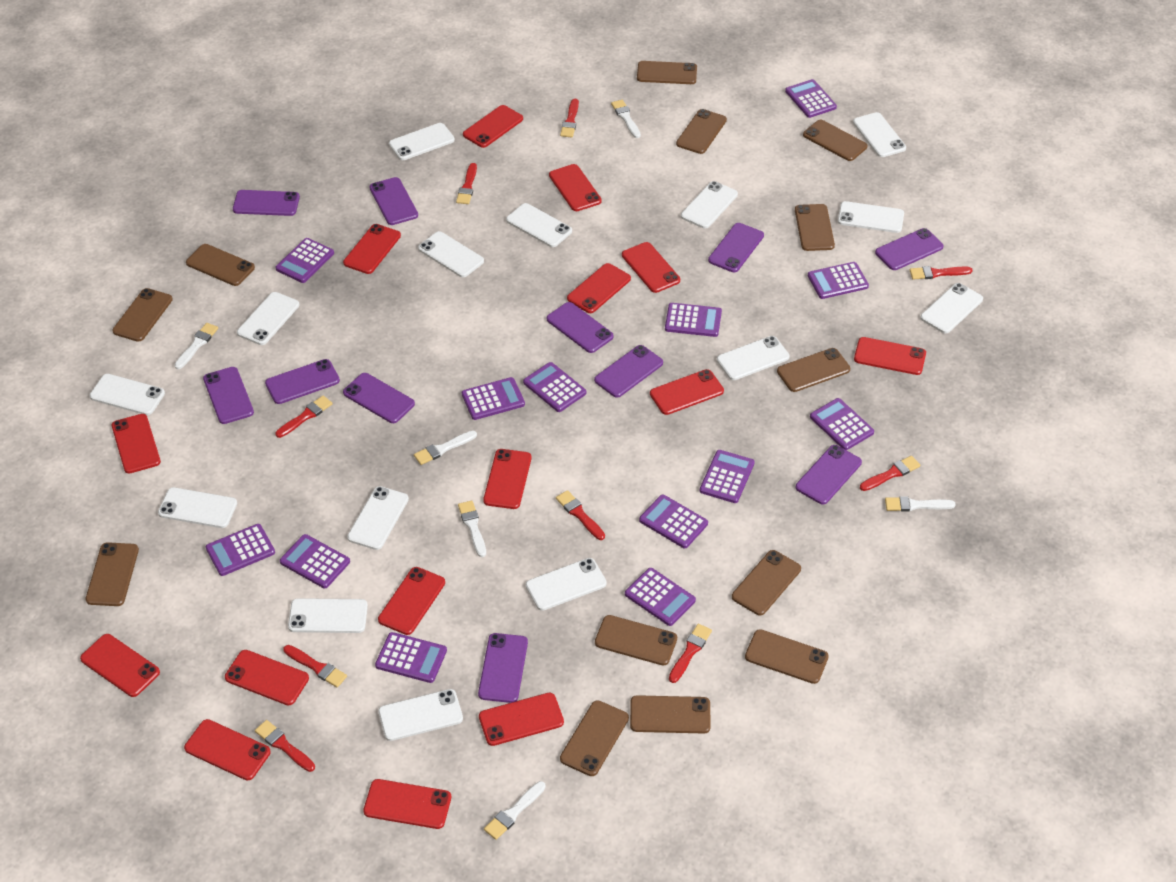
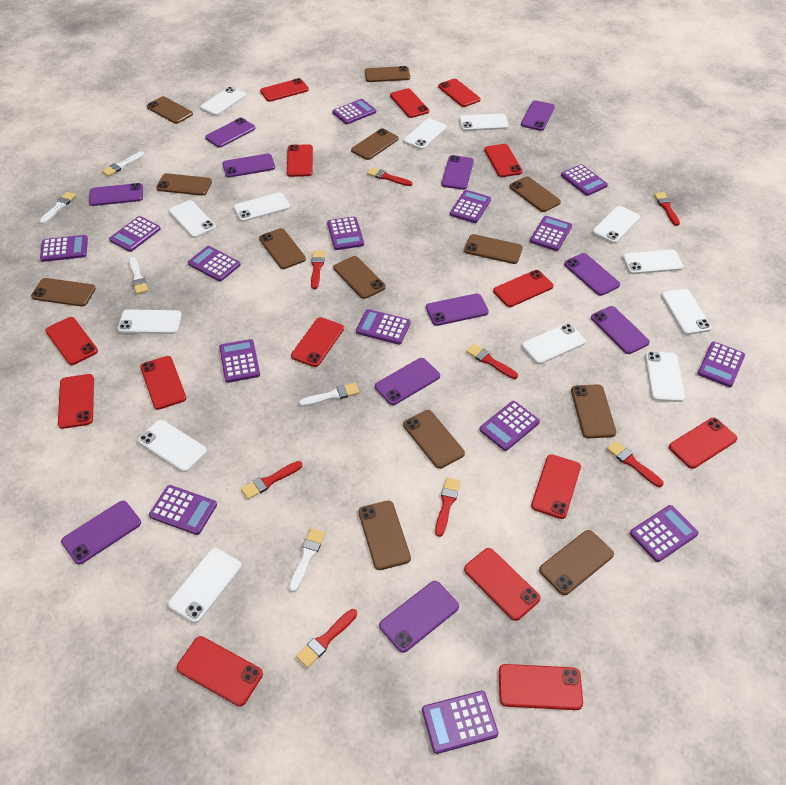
purple calculator: [206,524,275,576] [275,238,334,283] [280,534,350,589] [375,632,447,683] [462,377,525,420] [523,362,586,412] [625,568,696,626] [639,494,708,548] [665,303,722,337] [700,450,755,503] [785,79,837,118] [808,262,869,299] [810,398,874,450] = 13 -> [40,235,88,262] [109,216,161,252] [149,485,217,535] [188,246,241,282] [219,339,260,383] [327,217,364,250] [333,99,376,124] [356,309,411,345] [422,691,498,754] [450,190,491,223] [479,401,540,451] [530,216,572,251] [561,164,608,196] [630,505,699,562] [697,342,745,387] = 15
red brush: [255,720,315,772] [275,396,332,438] [283,645,347,687] [456,163,477,204] [556,490,605,540] [560,99,579,137] [669,624,712,683] [860,456,920,491] [910,266,973,279] = 9 -> [241,461,303,499] [296,609,357,668] [311,250,325,289] [367,167,412,186] [435,477,460,537] [466,344,518,379] [607,441,664,487] [654,192,680,226] = 8
white brush: [174,323,218,369] [414,431,477,465] [458,501,486,557] [484,781,546,840] [611,100,641,138] [885,496,956,512] = 6 -> [39,192,76,224] [102,152,144,176] [129,257,148,294] [289,528,325,592] [299,383,359,407] = 5
white phone: [90,374,165,415] [158,487,237,528] [237,292,299,345] [288,598,368,633] [347,486,409,550] [378,689,463,741] [389,123,455,160] [418,231,484,277] [506,203,572,247] [526,558,607,611] [681,181,738,229] [717,336,790,380] [838,201,904,233] [853,112,906,157] [920,283,983,333] = 15 -> [117,309,182,334] [138,420,207,472] [168,548,242,623] [169,200,216,238] [200,87,246,116] [233,192,290,222] [403,118,447,150] [459,113,509,131] [522,323,586,364] [592,206,640,243] [623,250,684,274] [645,351,685,402] [661,289,712,335] = 13

